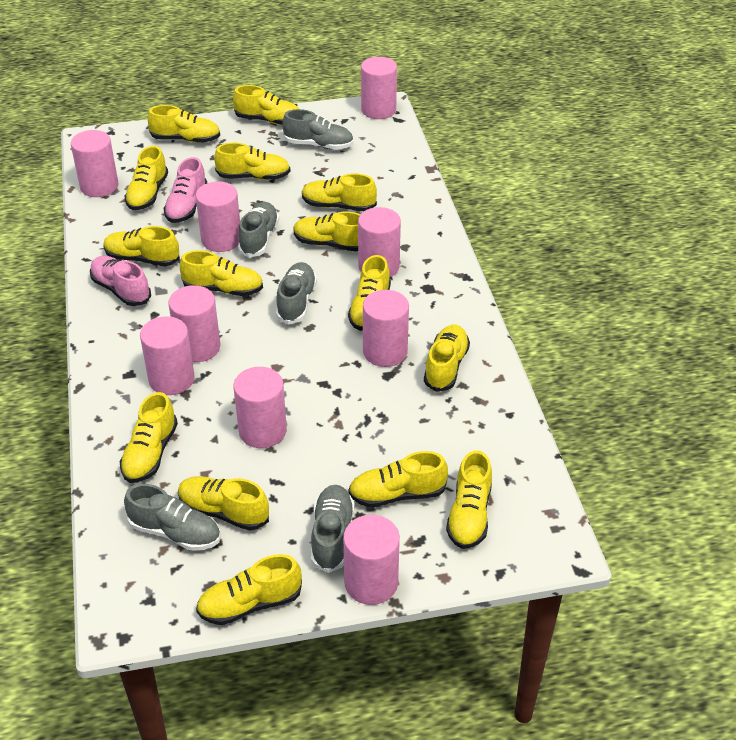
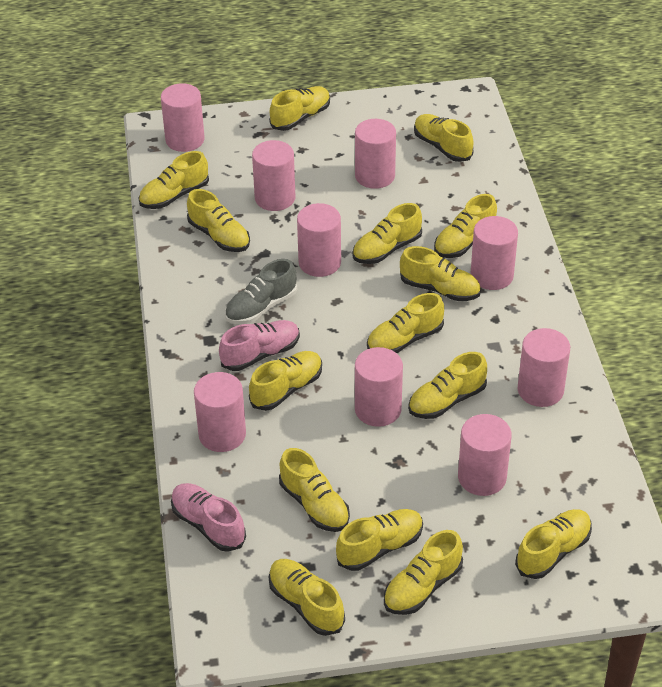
grey shoe: [124,484,221,551] [238,202,279,258] [276,262,317,325] [283,109,353,150] [311,485,355,573] = 5 -> [225,259,297,325] = 1

